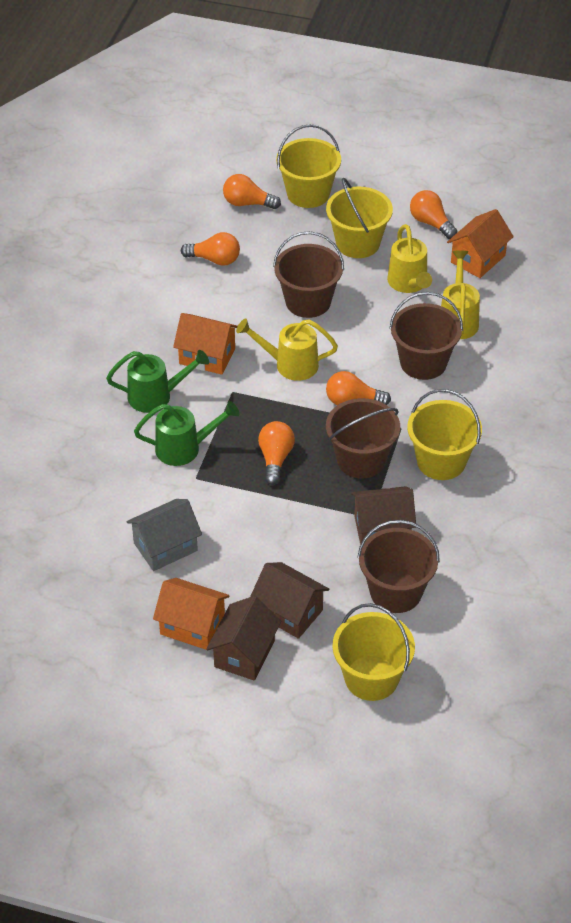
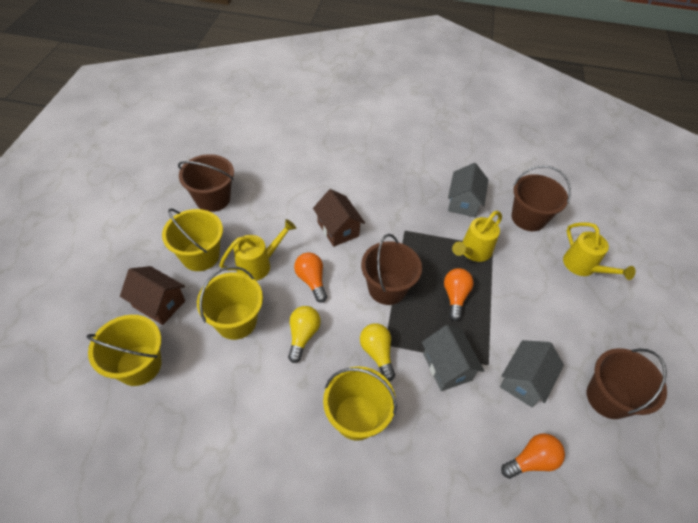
brown house: [206,596,281,681] [250,562,329,639] [351,486,416,545] = 3 -> [120,266,185,325] [313,189,365,247] = 2
green watering can: [106,350,209,413] [134,401,239,466] = 2 -> none = 0
grey house: [126,499,202,571] = 1 -> [422,325,484,391] [448,163,488,217] [500,340,564,407] = 3
orange house: [153,578,230,650] [173,313,238,375] [447,209,514,278] = 3 -> none = 0
orange light bulb: [181,232,240,266] [223,174,281,209] [258,421,295,485] [326,371,391,405] [410,190,457,239] = 5 -> [294,252,327,303] [444,268,474,321] [501,433,565,479] = 3
yellow light bulb: none = 0 -> [288,306,321,363] [360,323,395,381] = 2

